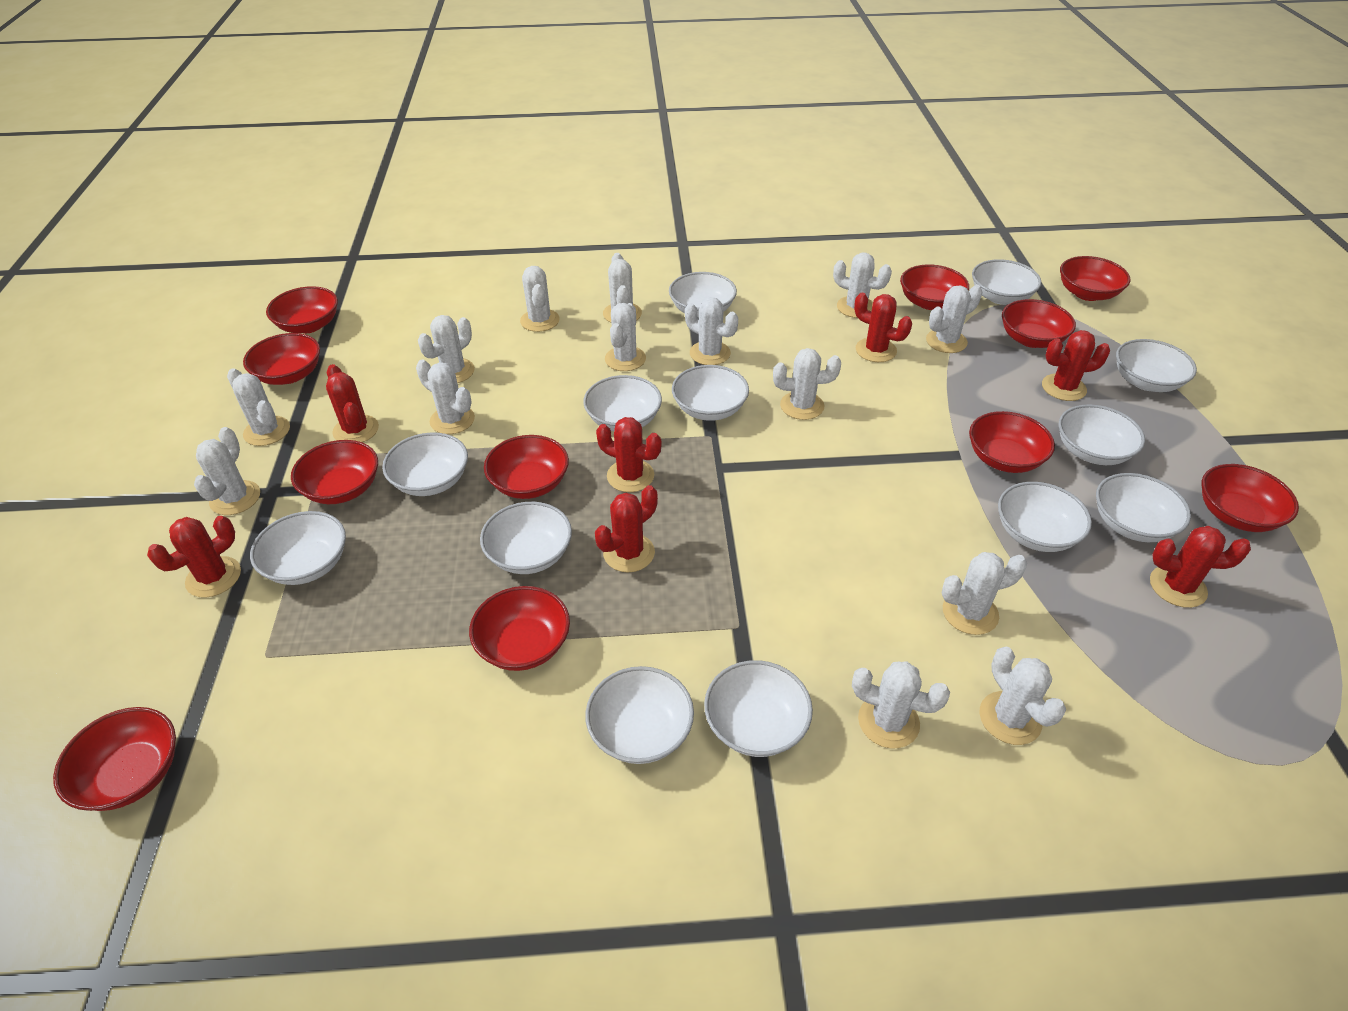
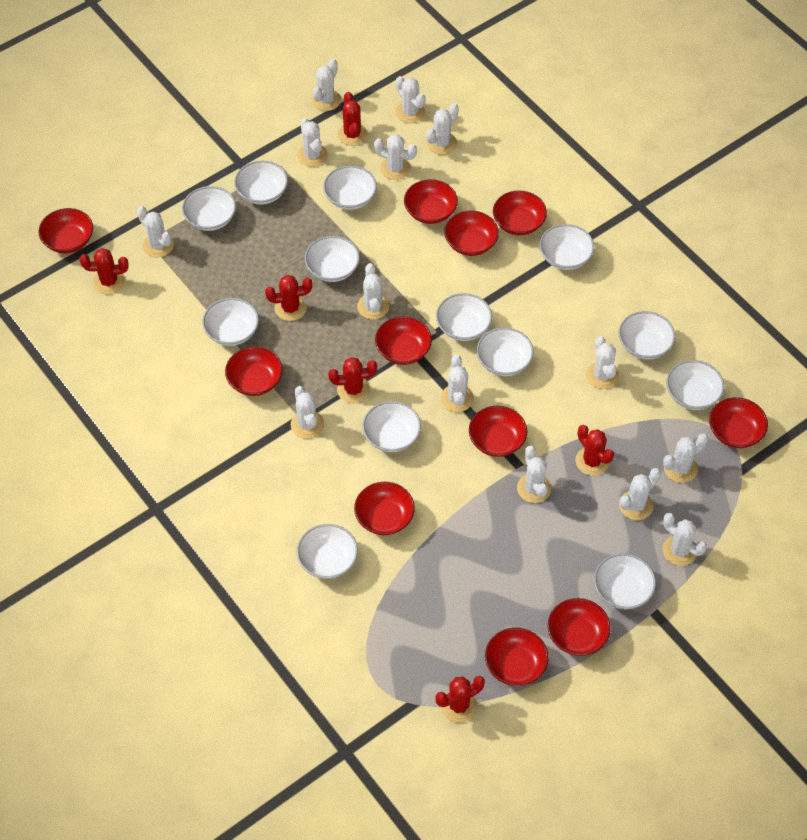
red cactus: [147,516,241,598] [326,364,379,443] [595,485,658,573] [596,417,661,492] [854,293,912,362] [1042,330,1110,401] [1150,526,1251,608] = 7 -> [80,248,129,294] [265,275,312,321] [328,357,377,403] [337,92,367,146] [435,676,485,723] [576,425,614,476] = 6

